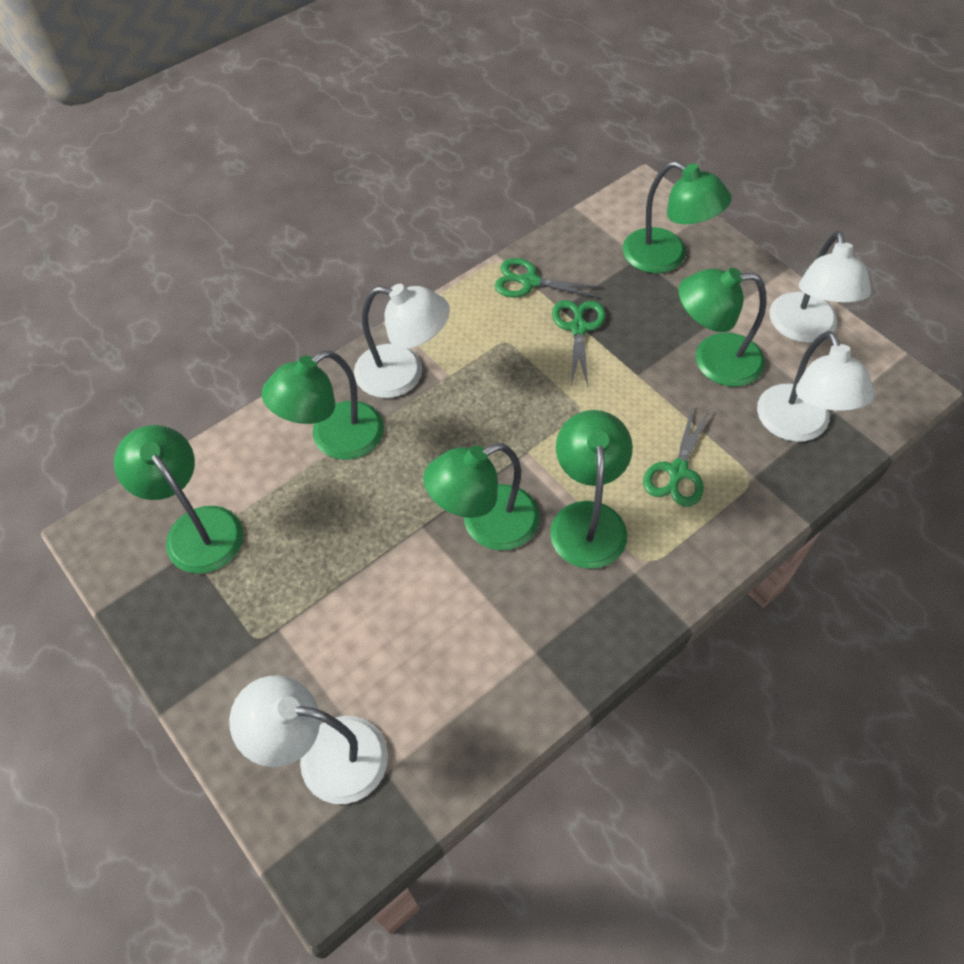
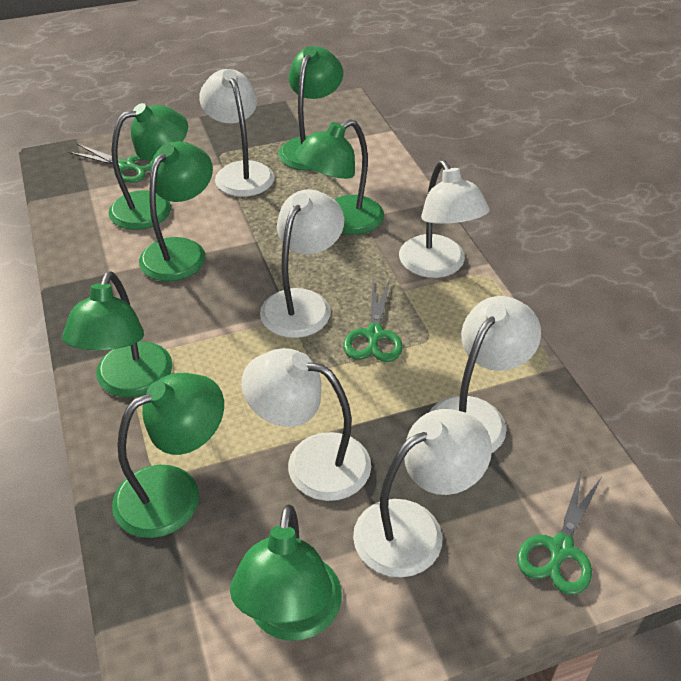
green lamp: [114,425,243,573] [262,350,384,460] [423,443,540,550] [550,410,633,569] [623,161,732,273] [679,268,767,387] = 6 -> [62,271,173,397] [109,103,188,230] [112,373,224,538] [139,141,213,281] [230,504,342,641] [278,46,343,170] [295,120,384,235] = 7
white lamp: [229,675,388,804] [354,284,450,398] [757,331,875,442] [770,231,871,343] = 4 -> [199,69,274,197] [241,348,371,501] [260,190,344,338] [353,409,492,578] [399,160,490,278] [430,296,541,453] = 6

